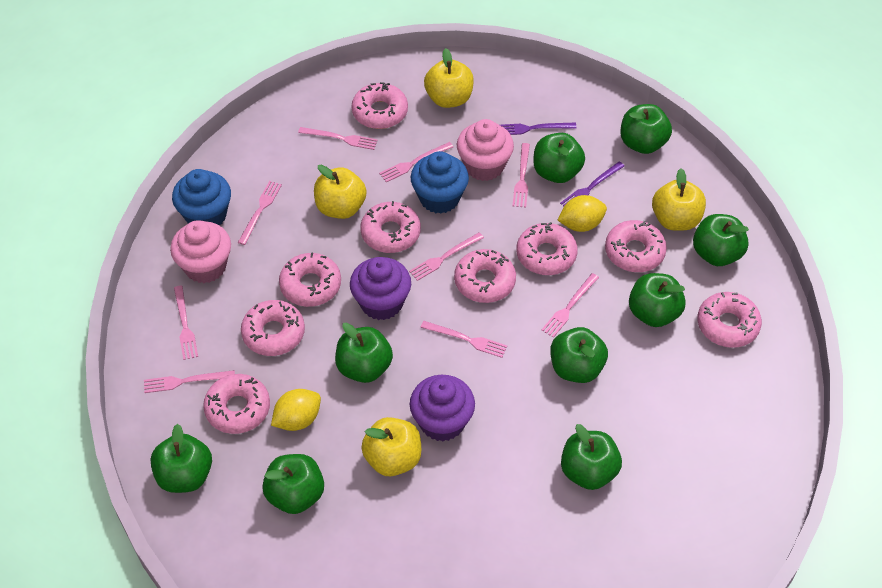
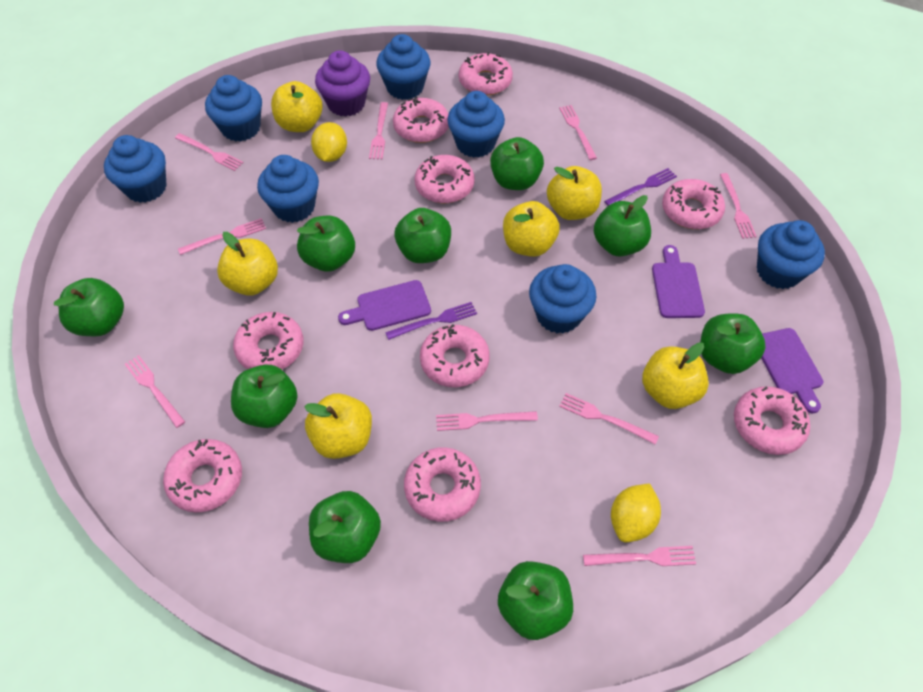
blue cupcake: [172,169,231,225] [411,151,469,214] = 2 -> [104,135,167,203] [205,75,262,142] [257,155,319,223] [376,34,430,100] [447,91,505,158] [529,264,596,334] [757,220,825,289] = 7
pink cupcake: [170,220,231,283] [457,119,514,181] = 2 -> none = 0
purple cupcake: [350,257,411,320] [410,375,475,441] = 2 -> [315,50,370,117] = 1
purple cutting board: none = 0 -> [338,280,431,331] [652,245,705,318] [761,328,823,413] = 3
yellow apple: [314,165,367,219] [361,417,421,476] [424,48,474,108] [652,169,706,231] = 4 -> [217,232,278,296] [271,81,323,132] [304,393,372,459] [503,201,560,257] [547,166,602,220] [642,342,709,409] = 6

